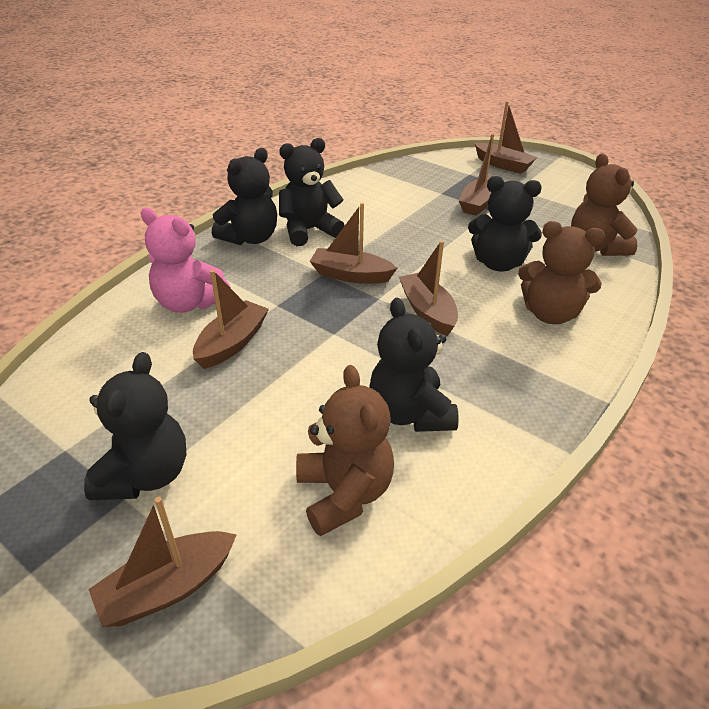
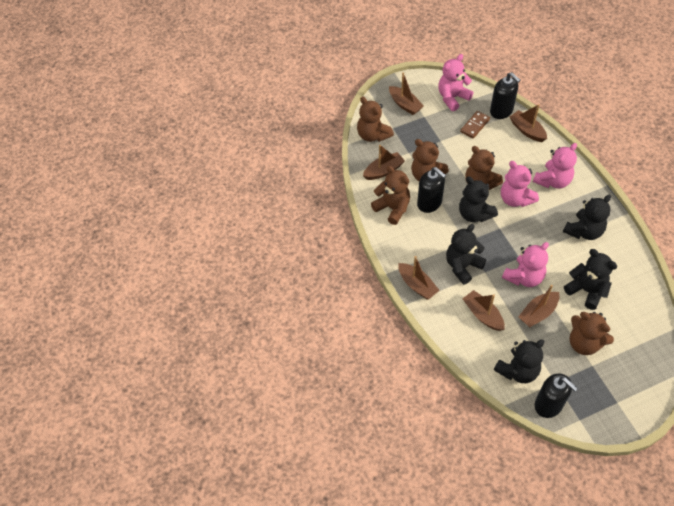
black soap dispenser: none = 0 -> [417,167,446,213] [490,72,521,119] [535,373,578,418] = 3
brown domino: none = 0 -> [460,111,490,139] = 1
brown teddy bear: [296,365,394,536] [518,221,605,324] [571,153,637,256] = 3 -> [357,96,394,142] [371,166,410,225] [411,139,449,181] [465,146,503,190] [570,312,614,355] = 5
pink teddy bear: [141,208,231,313] = 1 -> [438,54,473,111] [501,161,539,207] [502,242,549,287] [533,143,577,189] = 4

